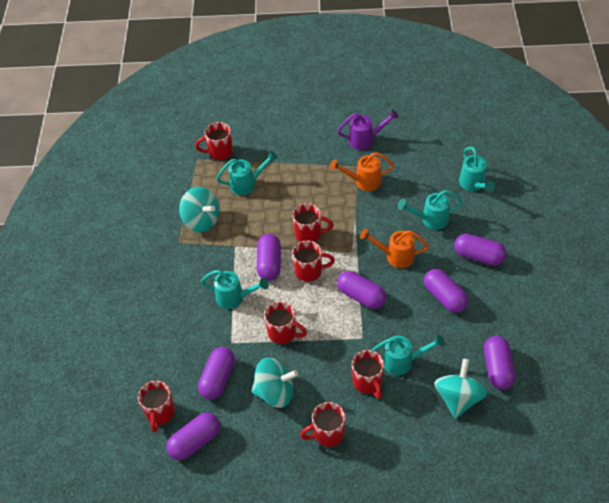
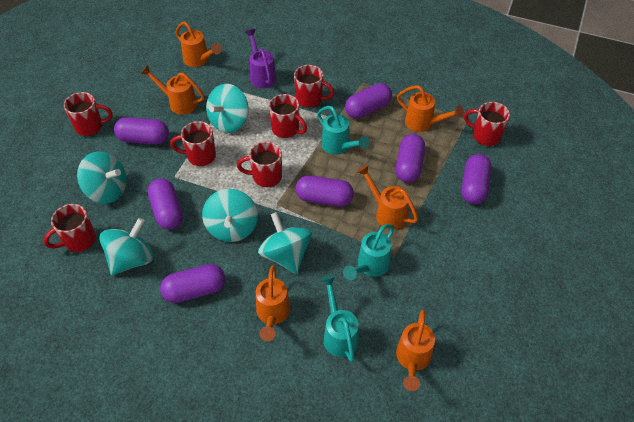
orange watering can: [330,152,394,191] [360,228,429,268] = 2 -> [140,65,204,115] [175,21,222,67] [256,265,290,341] [357,165,418,229] [396,310,435,391] [397,85,464,132] = 6
turquoise spinning top: [179,187,219,232] [251,358,298,408] [434,359,488,419] = 3 -> [77,151,127,204] [99,218,154,275] [202,189,258,242] [206,84,249,133] [258,212,312,274] = 5
turquoise watering can: [201,270,269,309] [217,150,278,195] [372,334,445,375] [398,190,463,230] [459,147,495,192] = 5 -> [317,106,370,155] [321,276,359,362] [343,224,394,280] = 3

